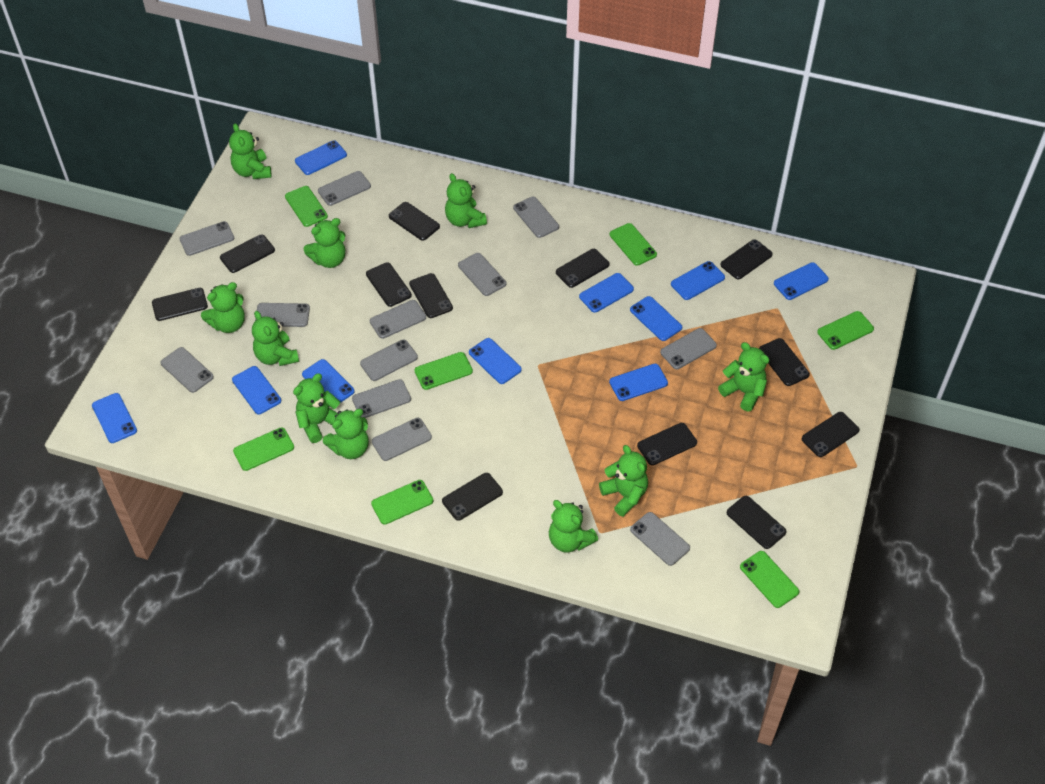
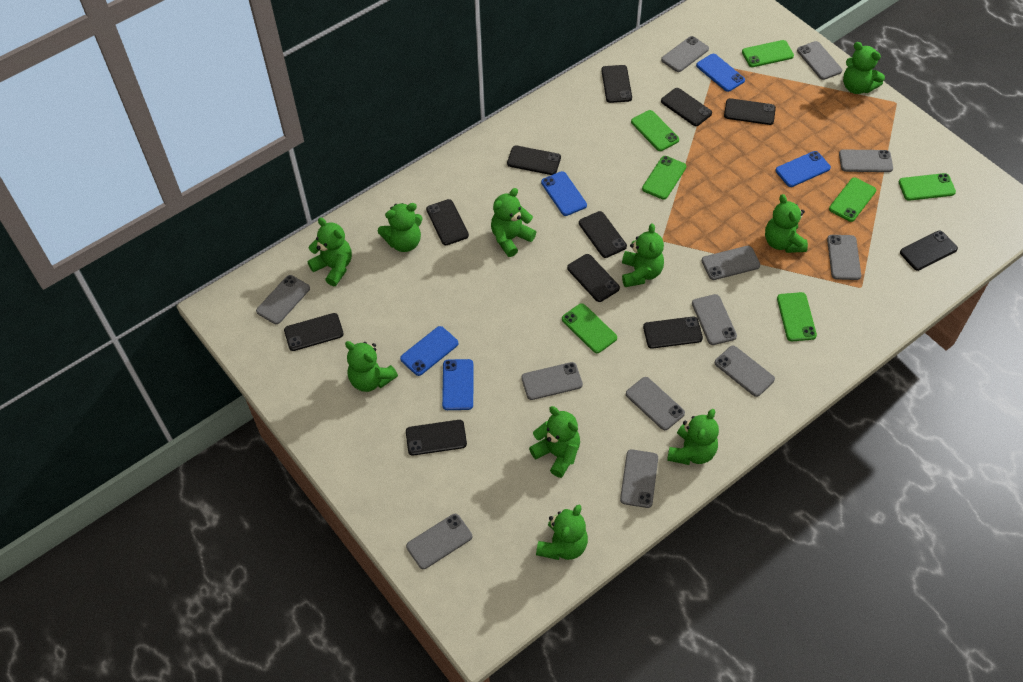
black phone: [152,288,208,321] [220,234,275,273] [366,262,412,307] [389,202,440,241] [409,273,453,318] [442,473,503,521] [556,249,610,288] [637,423,697,465] [720,239,773,279] [727,496,787,549] [759,338,810,386] [802,412,860,457] = 12 -> [284,313,344,351] [406,420,467,456] [426,199,469,245] [507,146,561,175] [567,254,620,302] [579,211,627,258] [601,65,632,103] [643,317,703,349] [661,88,712,126] [724,98,776,125] [900,231,958,271] = 11
blue phone: [92,393,137,443] [232,366,281,414] [295,140,347,175] [302,359,355,403] [469,338,522,384] [579,273,634,313] [609,364,668,401] [630,296,682,341] [671,261,725,300] [774,262,829,300] = 10 -> [400,326,459,376] [442,359,473,410] [541,171,587,216] [696,54,745,92] [776,151,831,187] = 5

